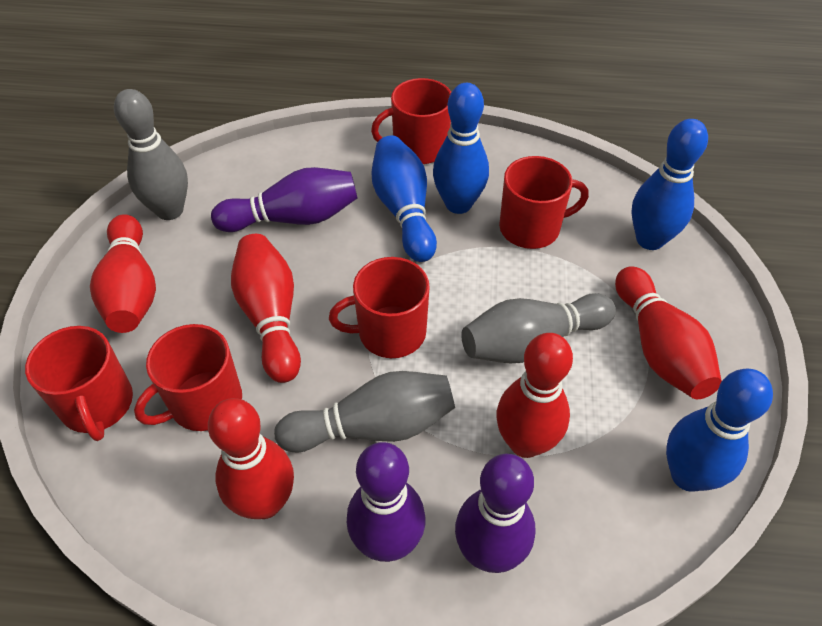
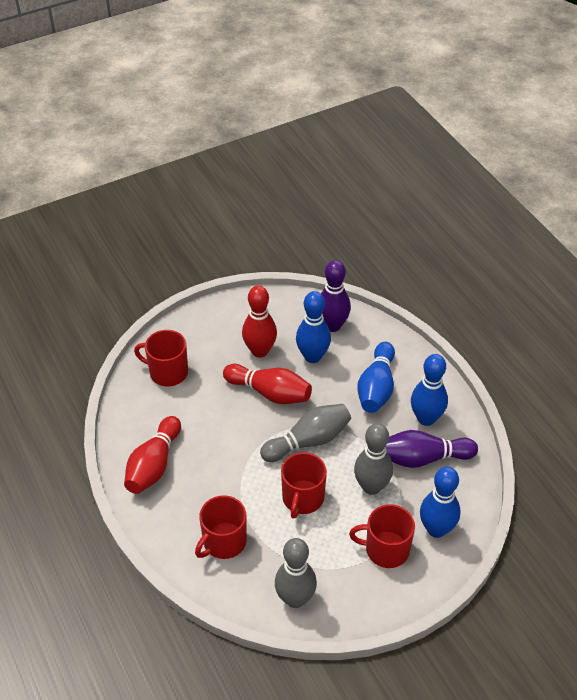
purple bowling pin: [211,167,357,232] [347,442,426,562] [455,454,535,573] = 3 -> [321,260,351,332] [385,430,478,468] = 2
red bowling pin: [90,214,156,333] [208,398,294,519] [231,234,301,383] [497,333,573,458] [615,266,722,399] = 5 -> [124,416,181,494] [223,364,312,404] [242,286,277,357] = 3
red mug: [25,326,133,441] [134,324,242,431] [329,257,430,358] [371,78,451,164] [499,156,589,249] = 5 -> [134,330,188,387] [195,495,247,559] [281,452,327,519] [349,504,415,568] = 4

